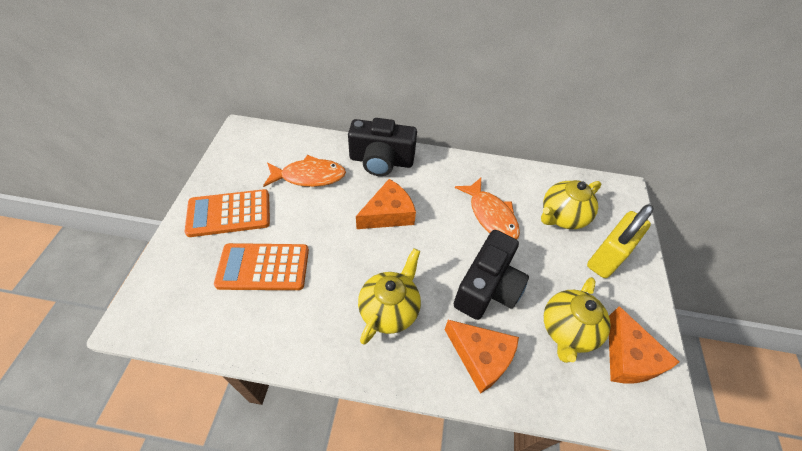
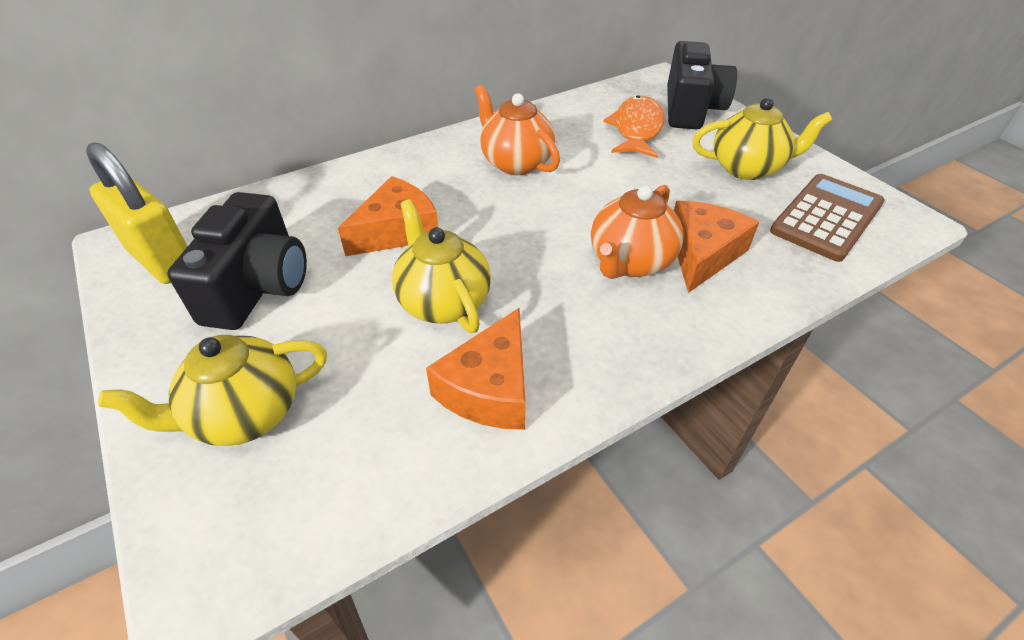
brown calculator: none = 0 -> [770,174,884,262] = 1
orange calculator: [185,189,270,237] [214,243,309,290] = 2 -> none = 0
orange fish: [263,155,346,187] [455,178,520,240] = 2 -> [603,95,665,158] = 1
orange teapot: none = 0 -> [474,85,560,175] [591,185,684,279] = 2

